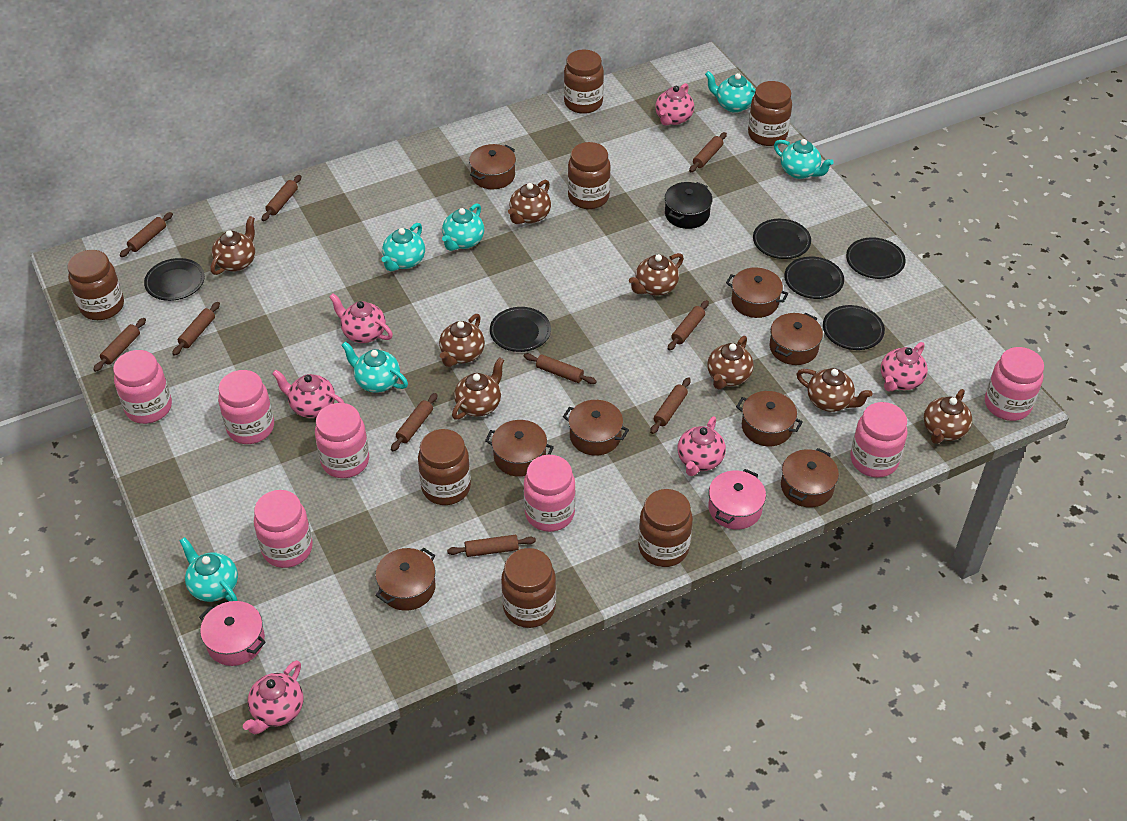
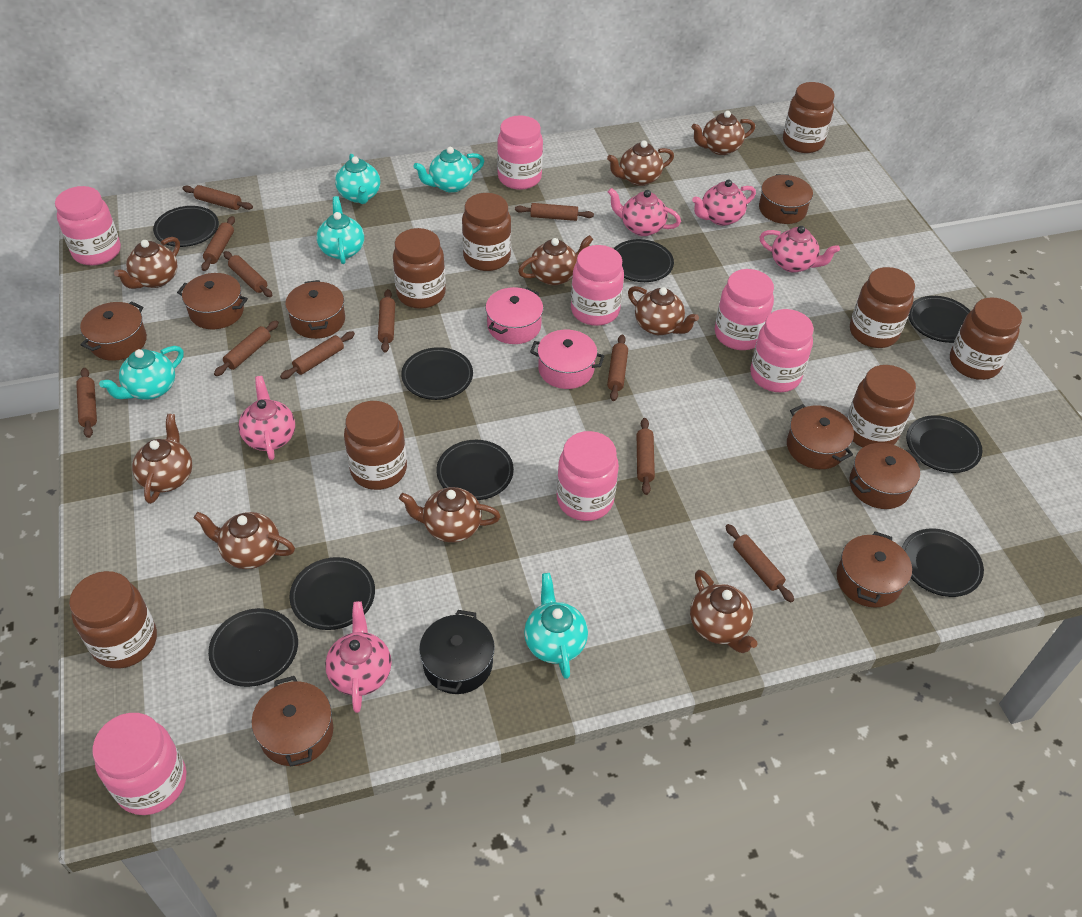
black plate: [144,258,205,301] [490,307,551,352] [753,219,811,259] [784,257,844,299] [823,305,885,350] [846,237,906,279] = 6 -> [153,206,219,247] [208,608,298,687] [289,557,375,630] [401,347,473,400] [436,440,514,500] [614,239,674,282] [902,529,984,597] [906,415,983,473] [908,296,970,343] = 9
brown jar: [68,250,124,320] [418,429,471,505] [501,548,556,628] [564,49,604,114] [568,142,611,209] [638,489,693,567] [748,81,792,146] = 7 -> [69,571,157,669] [344,401,407,490] [393,228,446,309] [462,193,511,271] [783,82,835,153] [847,365,916,447] [850,267,915,348] [950,297,1022,380] = 8
brown rolling pin: [93,318,146,372] [120,212,173,257] [172,302,220,356] [262,175,301,221] [391,393,438,451] [447,535,536,557] [524,353,597,384] [650,377,691,434] [668,300,709,351] [689,132,727,172] = 10 -> [76,368,97,438] [182,185,253,210] [201,216,235,271] [214,320,279,376] [223,251,272,297] [280,331,355,379] [378,289,395,353] [515,203,594,221] [607,334,628,401] [637,418,655,495] [725,524,794,603] = 11
brown teapot: [211,216,255,275] [439,314,485,367] [452,357,504,420] [508,180,551,224] [629,253,684,296] [707,336,754,389] [797,368,872,412] [924,389,972,444] = 8 -> [114,237,180,289] [132,414,192,504] [194,512,295,569] [399,487,501,543] [518,235,593,286] [607,141,674,186] [628,286,699,335] [690,570,758,653] [692,111,755,155] = 9
pink teapot: [243,660,303,734] [272,370,344,418] [329,293,393,343] [655,83,694,126] [678,416,726,476] [881,342,928,392] = 6 -> [238,376,295,460] [325,601,391,713] [608,188,681,236] [692,180,756,226] [760,226,840,273] = 5
turquoise teapot: [179,537,238,602] [341,341,408,393] [381,223,425,271] [442,203,484,251] [705,71,756,113] [774,139,834,179] = 6 -> [99,346,184,400] [317,196,364,264] [335,154,380,204] [414,147,484,193] [524,573,588,679] = 5

